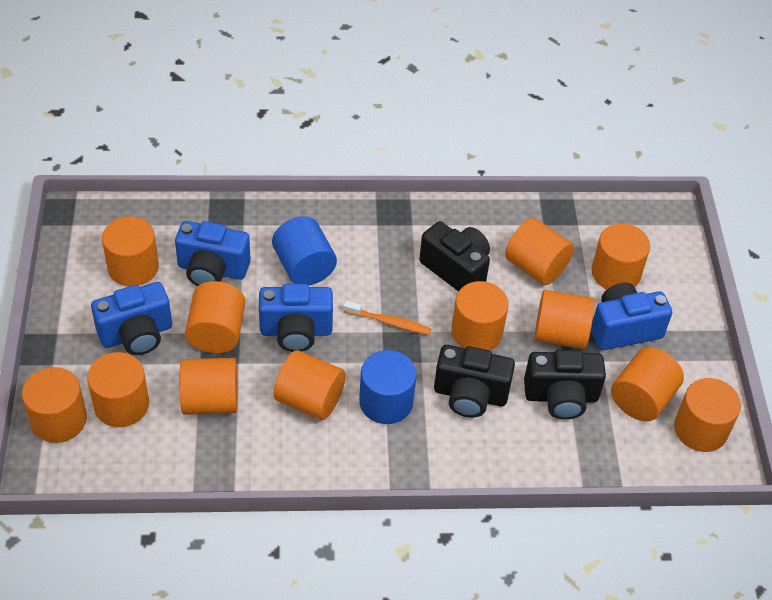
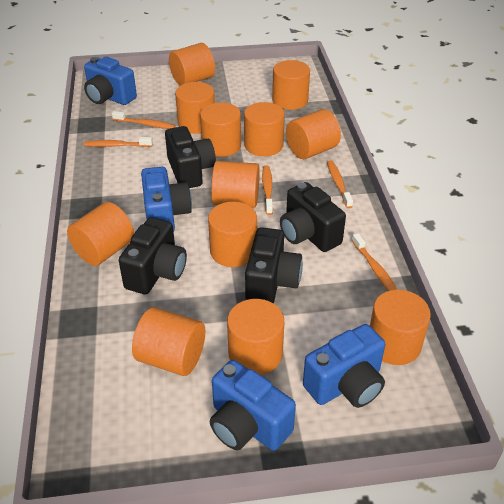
black camera: [419,221,490,292] [434,345,515,418] [524,350,606,420] = 3 -> [119,217,187,294] [165,126,216,188] [245,227,303,303] [280,182,346,252] = 4
blue cylinder: [272,216,337,286] [359,350,416,424] = 2 -> none = 0
orange toothbrush: [343,301,431,335] = 1 -> [83,137,153,147] [112,111,176,129] [262,166,273,215] [327,160,353,208] [352,233,397,291] = 5

